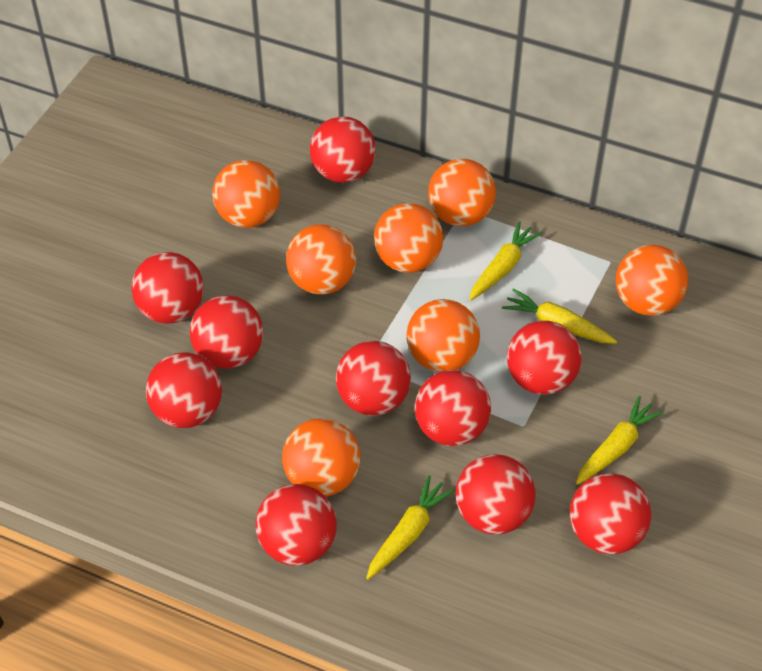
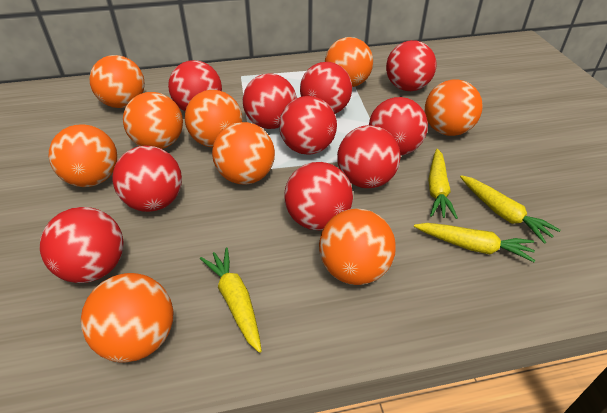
orange ball: [212,160,280,228] [282,418,360,496] [286,224,356,295] [374,203,443,273] [407,299,480,372] [428,159,496,226] [616,245,688,316] = 7 -> [49,125,117,187] [81,273,174,363] [89,55,145,108] [123,92,183,149] [185,90,243,147] [212,122,275,184] [319,208,396,285] [325,37,373,87] [425,80,483,136] = 9

